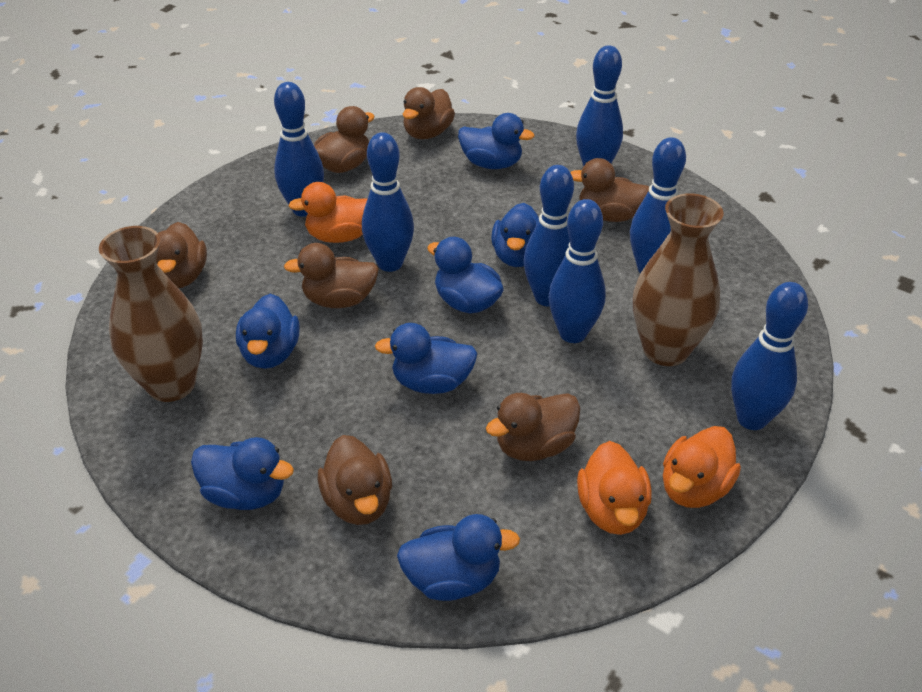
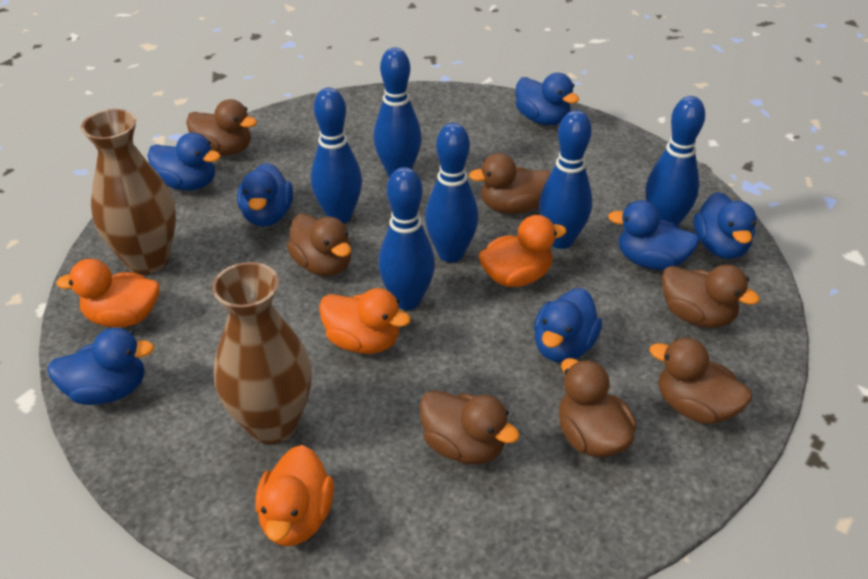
blue bowling pin: [274,82,324,217] [362,132,414,272] [523,165,574,307] [549,199,606,343] [576,45,623,167] [630,137,686,273] [731,282,808,430] = 7 -> [311,88,362,224] [373,47,422,177] [378,167,435,310] [425,123,478,262] [539,110,592,249] [646,96,705,226] = 6
orange duck: [288,182,368,243] [577,441,652,535] [663,426,741,508] = 3 -> [56,259,159,328] [255,445,334,546] [319,288,411,354] [478,215,567,287] = 4

